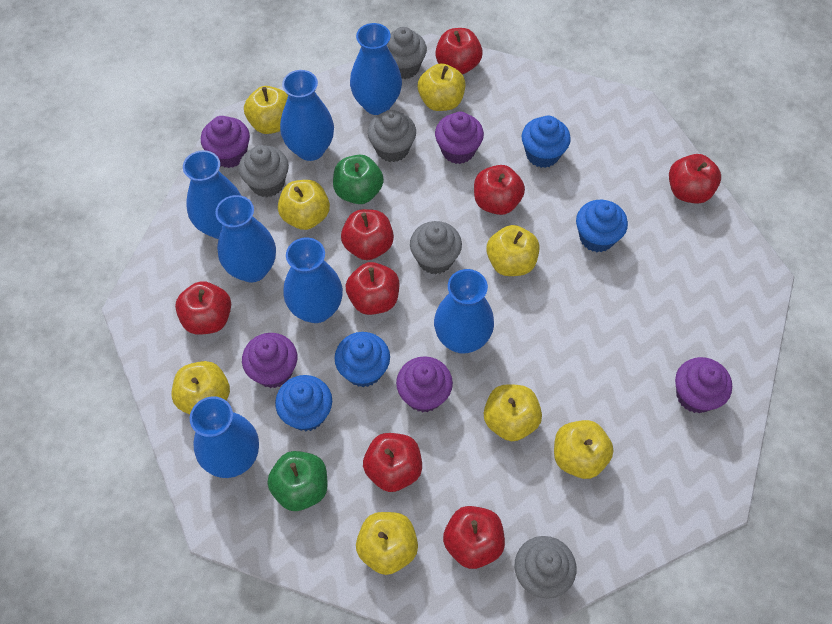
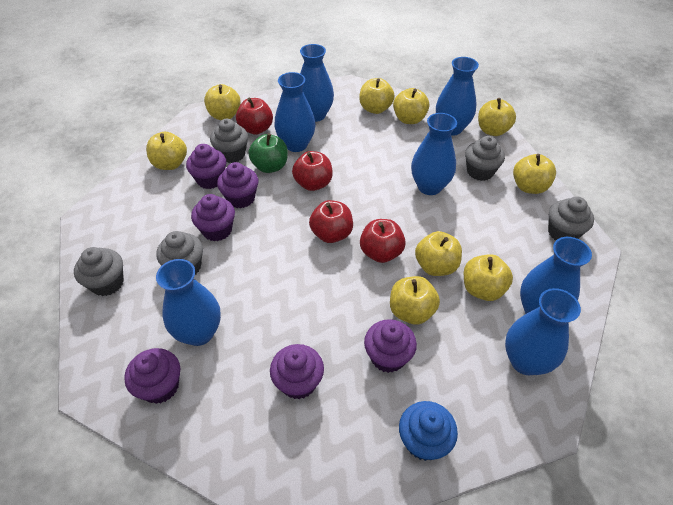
blue cupcake: [275,375,332,431] [335,332,390,387] [522,115,571,168] [576,200,628,252] = 4 -> [399,401,458,461] = 1
green apple: [267,451,328,511] [333,155,384,204] = 2 -> [248,133,288,173] = 1
purple cupcake: [201,116,250,168] [242,333,297,388] [396,356,453,412] [435,112,484,164] [675,357,732,413] = 5 -> [124,348,180,404] [186,144,226,189] [191,194,235,241] [217,162,258,208] [270,344,324,399] [364,319,417,373] = 6
red apple: [175,281,231,335] [341,209,394,260] [346,262,399,315] [363,433,422,492] [435,28,483,74] [443,506,505,569] [474,165,525,215] [669,154,721,204] = 8 -> [236,98,273,135] [292,151,333,191] [309,200,353,243] [360,219,406,263] = 4
yellow apple: [171,361,230,414] [244,86,288,134] [278,180,330,230] [356,512,418,575] [418,63,466,111] [484,384,542,441] [486,225,540,276] [554,420,614,479] = 8 -> [146,131,187,170] [204,84,241,120] [359,78,395,114] [390,276,440,325] [393,88,429,124] [415,231,462,276] [464,254,513,301] [478,98,516,136] [513,154,556,194] = 9

